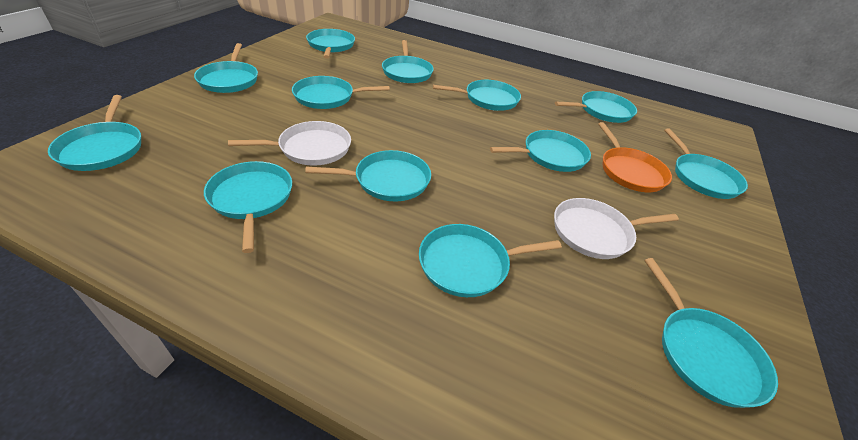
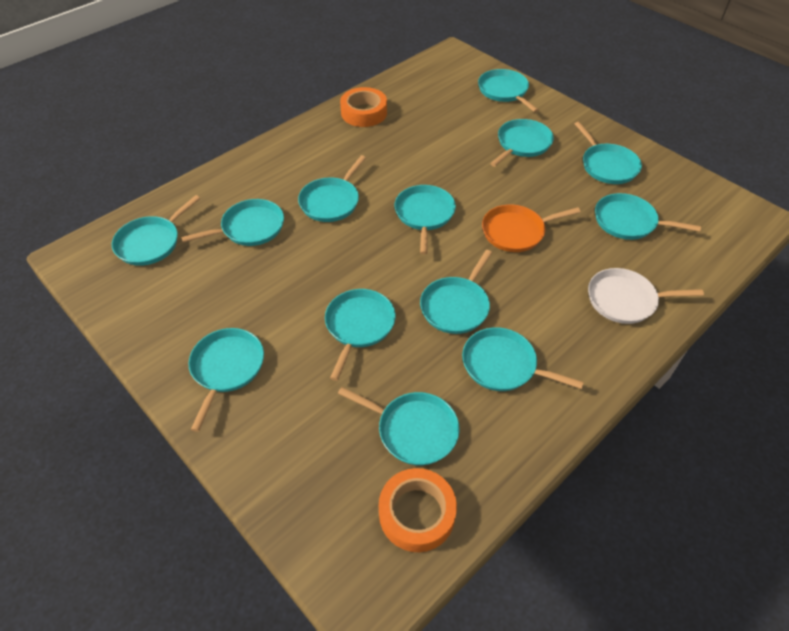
orange tape: none = 0 -> [340,87,387,127] [379,468,457,552] = 2
white pan: [228,121,351,166] [554,198,679,259] = 2 -> [588,268,704,324] = 1

